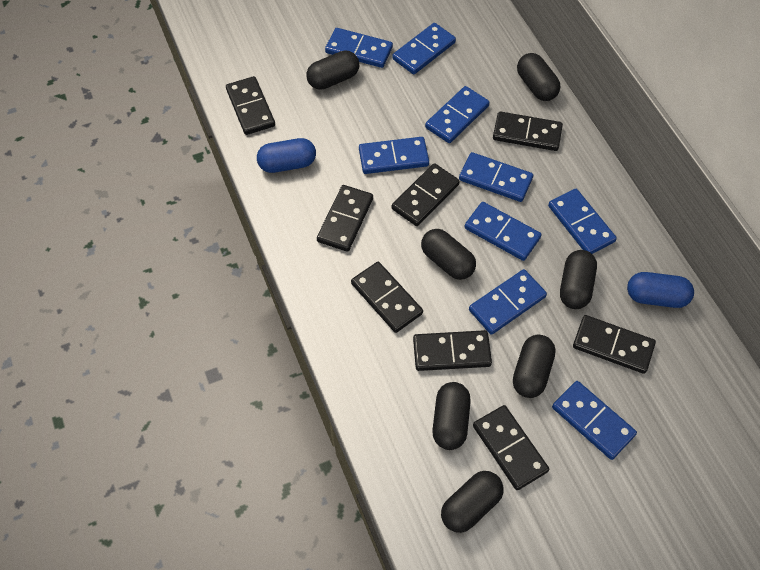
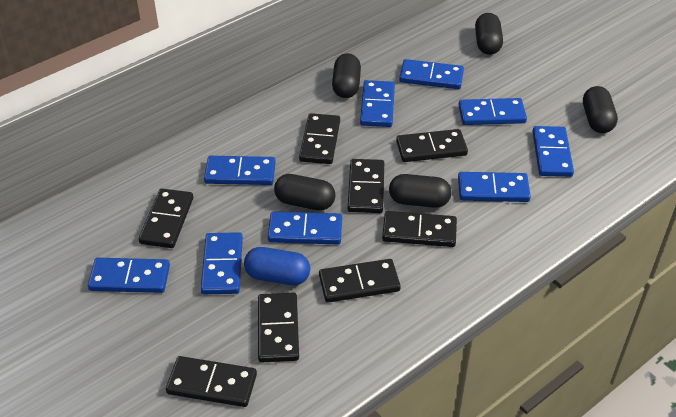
black capsule: [307,50,359,90] [421,229,476,280] [432,382,471,450] [441,471,503,533] [513,335,556,398] [517,53,560,101] [560,250,597,309] = 7 -> [274,174,336,210] [332,53,361,98] [389,174,452,208] [475,13,503,55] [583,86,618,133] = 5
blue capsule: [257,138,316,173] [627,272,694,308] = 2 -> [244,247,310,285] = 1

